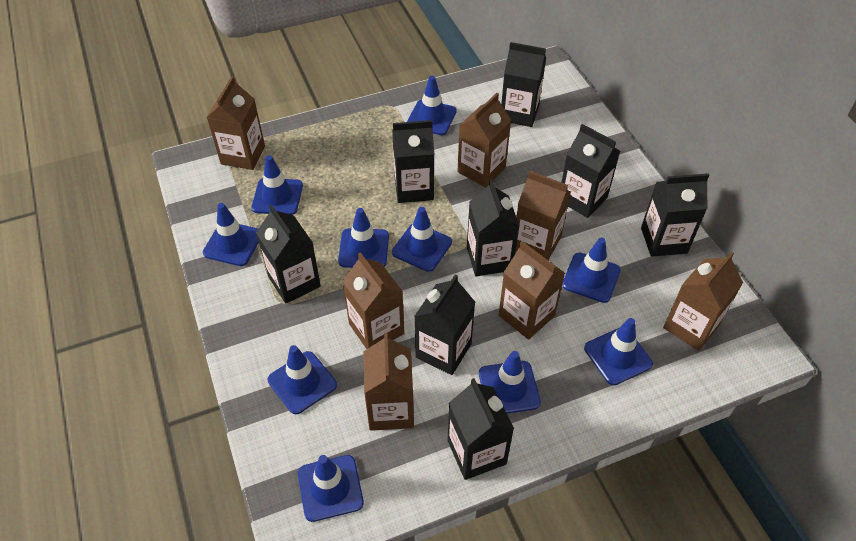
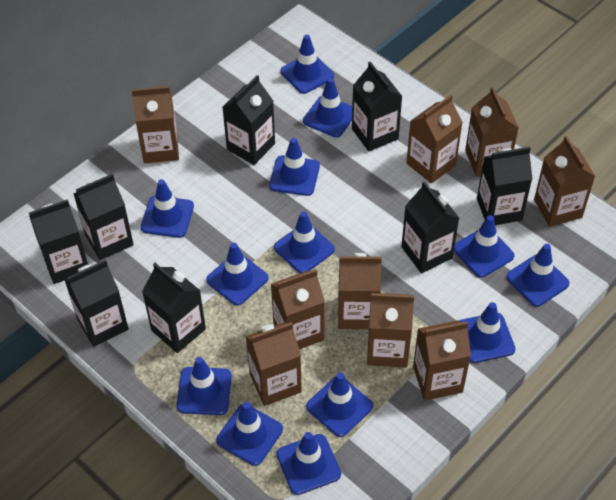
blue traffic cone: [203,203,259,266] [251,155,303,215] [268,345,337,414] [298,455,364,522] [338,208,389,268] [392,207,452,272] [407,76,457,135] [479,351,541,414] [562,238,621,303] [584,318,653,385] = 10 -> [141,179,194,238] [177,357,232,415] [206,243,268,306] [216,402,283,466] [269,138,320,196] [274,211,335,273] [276,432,341,495] [280,35,334,94] [303,78,352,137] [306,372,373,437] [454,215,515,277] [459,302,516,363] [506,244,570,307] = 13
brown carton: [206,76,265,170] [342,252,404,349] [364,333,414,431] [457,93,511,187] [499,241,565,340] [516,171,571,260] [663,252,743,351] = 7 -> [132,86,179,163] [246,322,302,406] [271,269,325,349] [338,253,382,329] [367,293,414,368] [406,95,463,183] [413,320,471,401] [465,87,519,177] [534,136,596,227] = 9

